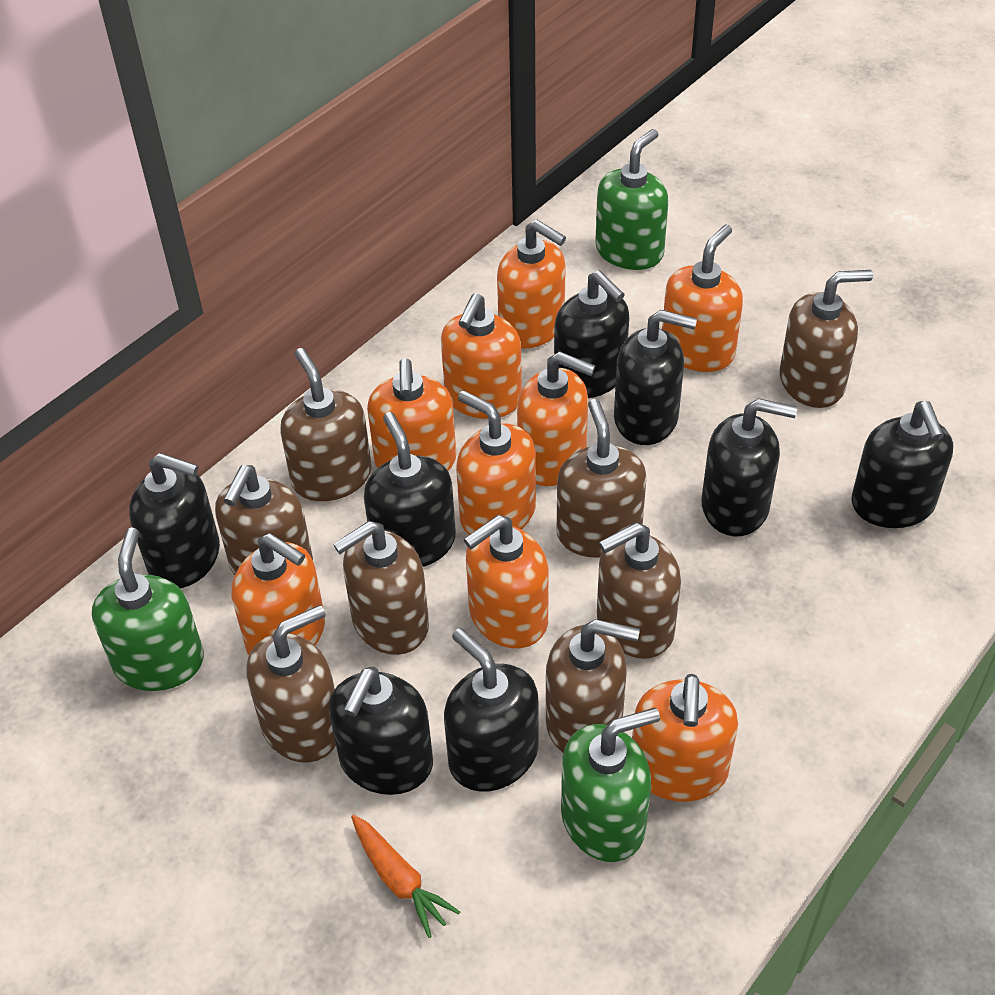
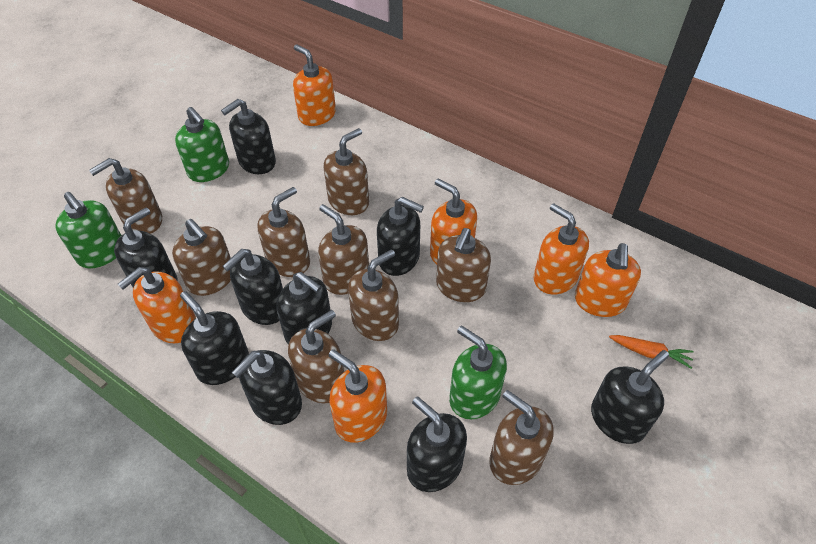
black soap dispenser: [129,453,220,588] [329,667,433,795] [364,412,456,567] [444,628,539,792] [554,270,629,398] [614,310,697,445] [701,398,797,536] [851,401,953,528] = 8 -> [114,207,178,287] [180,291,249,385] [221,99,276,174] [223,249,283,325] [231,350,302,425] [276,272,332,345] [377,197,424,276] [407,397,467,492] [591,350,669,444] = 9
brown soap dispenser: [215,465,313,575] [246,605,336,762] [280,348,371,501] [333,521,429,655] [546,619,640,753] [557,399,647,558] [597,522,681,659] [779,270,873,408] = 8 -> [89,158,162,234] [172,219,231,296] [257,187,310,277] [288,310,344,403] [318,204,369,295] [324,128,369,215] [348,249,399,341] [436,228,491,302] [489,390,554,485] = 9
orange soap dispenser: [232,533,325,655] [367,358,456,471] [441,294,522,419] [456,390,536,535] [464,515,549,648] [497,220,566,348] [517,352,595,486] [632,674,738,802] [662,225,743,372] = 9 -> [118,267,196,343] [293,44,336,126] [329,349,387,443] [430,179,477,264] [534,203,589,295] [575,243,641,317] = 6

